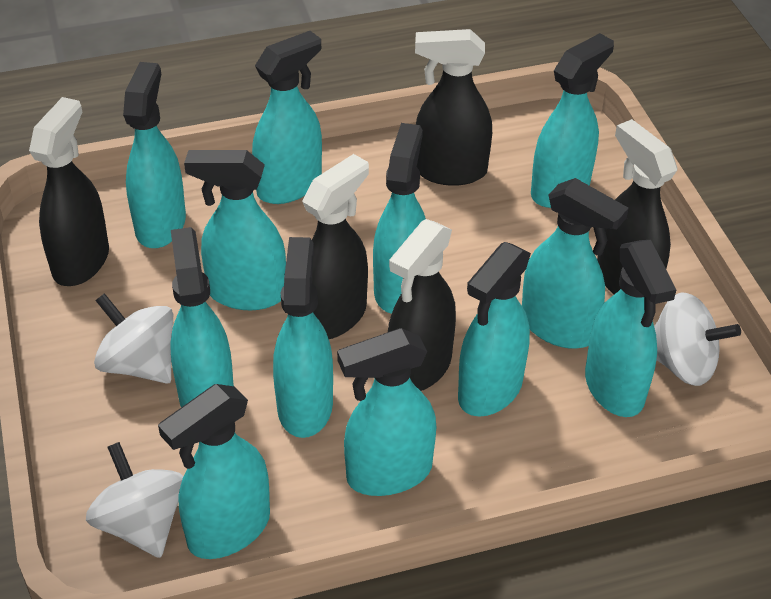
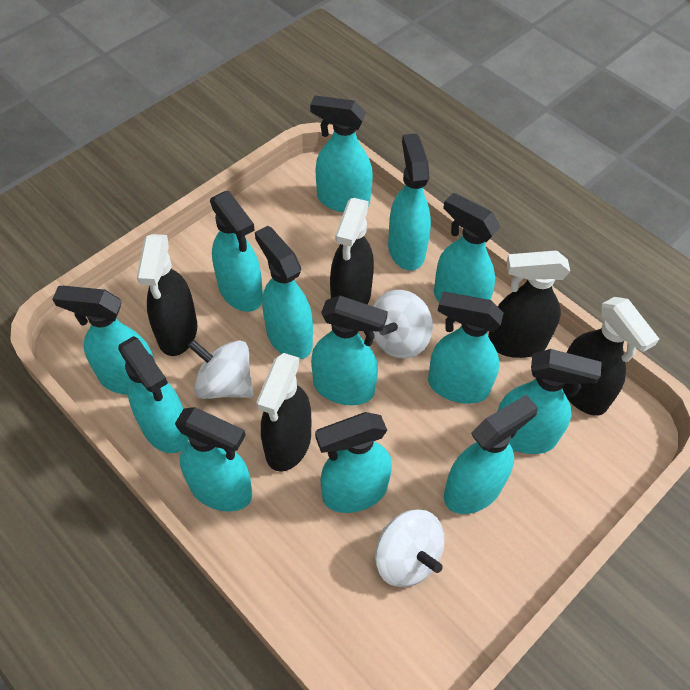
turquoise spray bottle: [123,62,186,248] [158,384,270,559] [170,227,234,407] [184,150,286,310] [252,31,322,204] [273,237,333,438] [337,328,436,496] [373,123,426,314] [458,242,531,417] [522,178,629,349] [531,33,614,208] [585,240,676,417] = 12 -> [53,286,155,395] [118,336,189,453] [175,407,252,512] [210,191,263,312] [255,226,313,359] [310,96,373,213] [311,296,388,405] [315,412,392,513] [388,133,431,271] [428,292,504,404] [434,193,501,302] [444,395,538,514] [498,349,602,454] = 13

